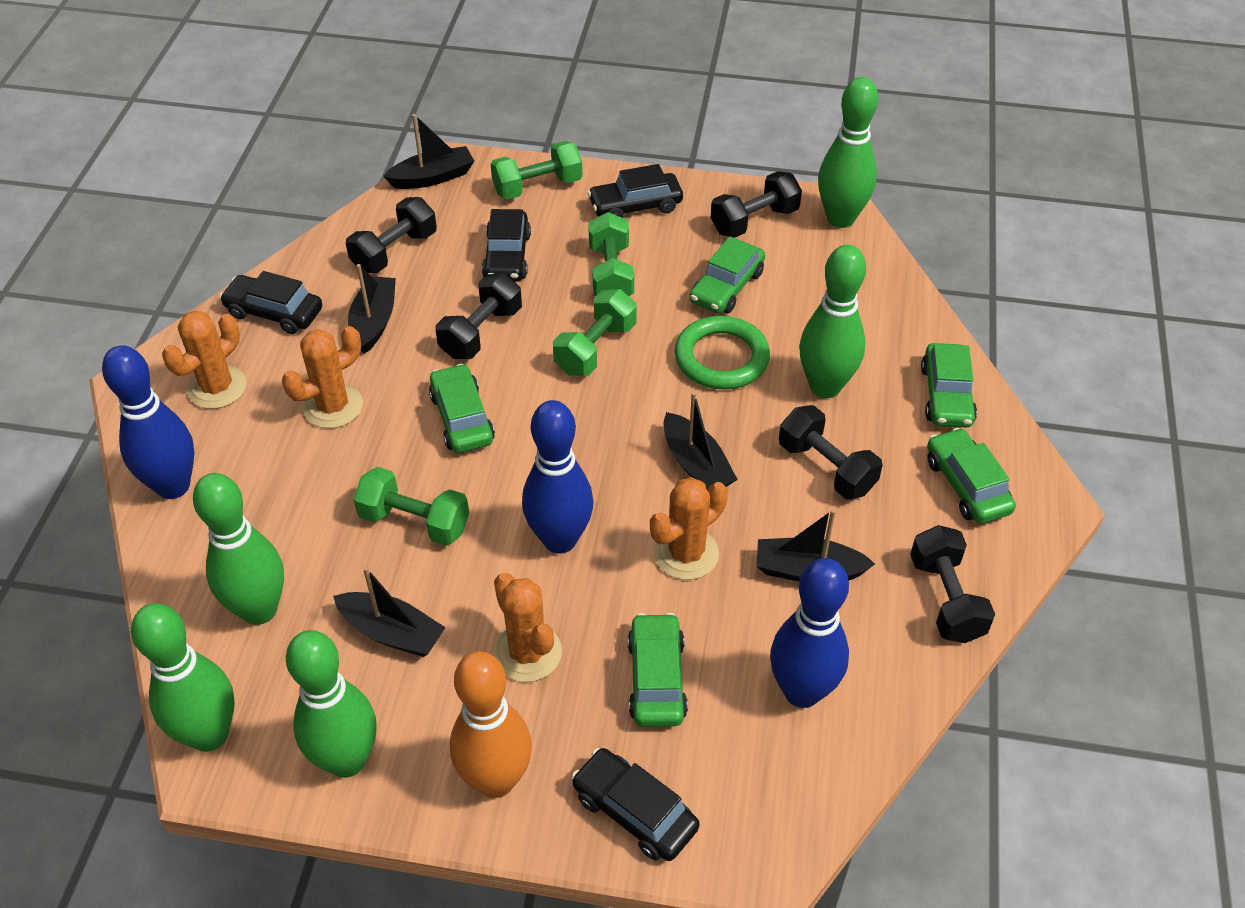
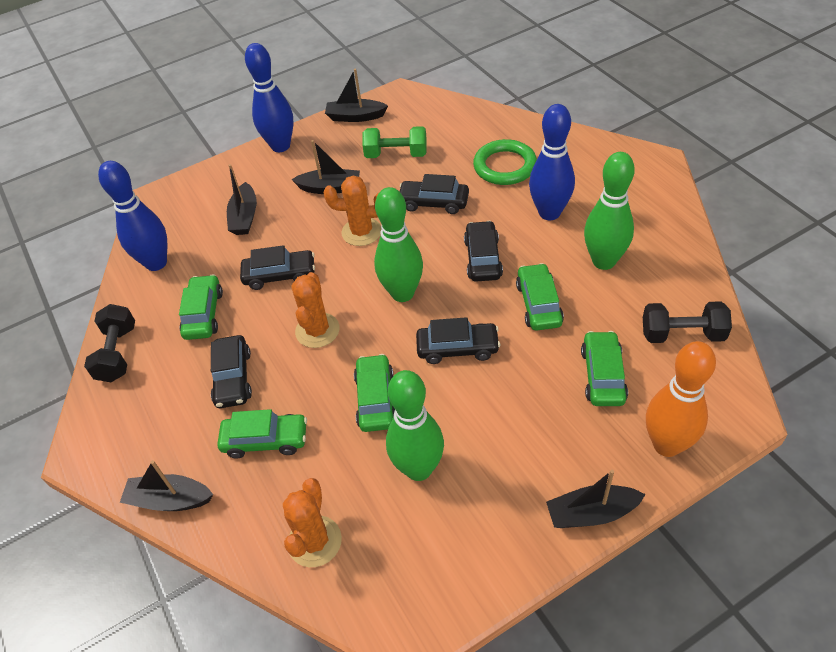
black car: [220,271,322,334] [482,209,531,282] [571,748,699,861] [587,164,683,218] = 4 -> [211,335,252,408] [240,245,315,290] [399,174,469,214] [416,317,500,364] [464,221,503,281] = 5
black dumbbell: [346,197,437,273] [435,273,522,359] [711,171,802,238] [779,405,883,500] [910,525,995,643] = 5 -> [84,304,135,382] [643,301,732,343] = 2
green bowling pin: [131,603,235,752] [193,473,284,625] [286,630,377,778] [799,245,866,398] [818,77,878,228] = 5 -> [374,187,423,302] [386,370,444,481] [584,152,635,270] = 3
green dumbbell: [353,467,469,546] [491,141,582,200] [553,289,637,376] [588,212,634,296] = 4 -> [362,126,427,158] = 1
orange cactus: [162,310,247,409] [282,326,363,428] [493,573,562,682] [650,477,728,580] = 4 -> [283,478,342,567] [291,272,340,348] [324,175,382,246] = 3

